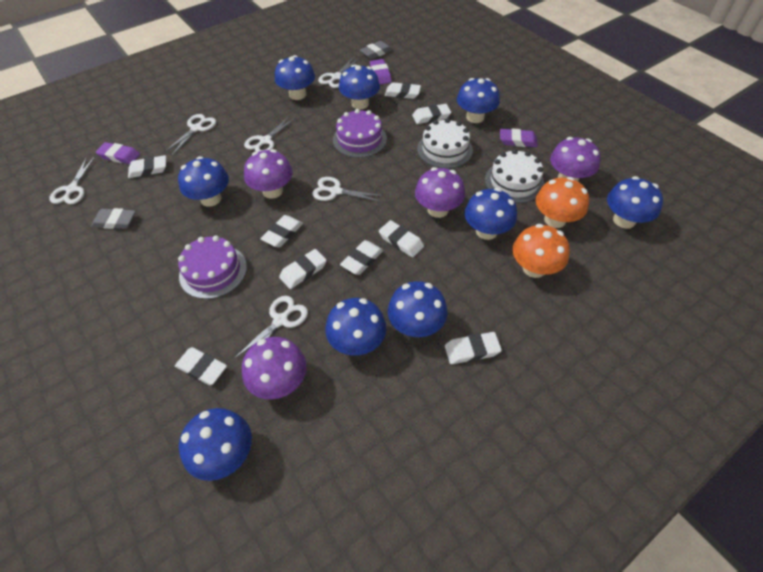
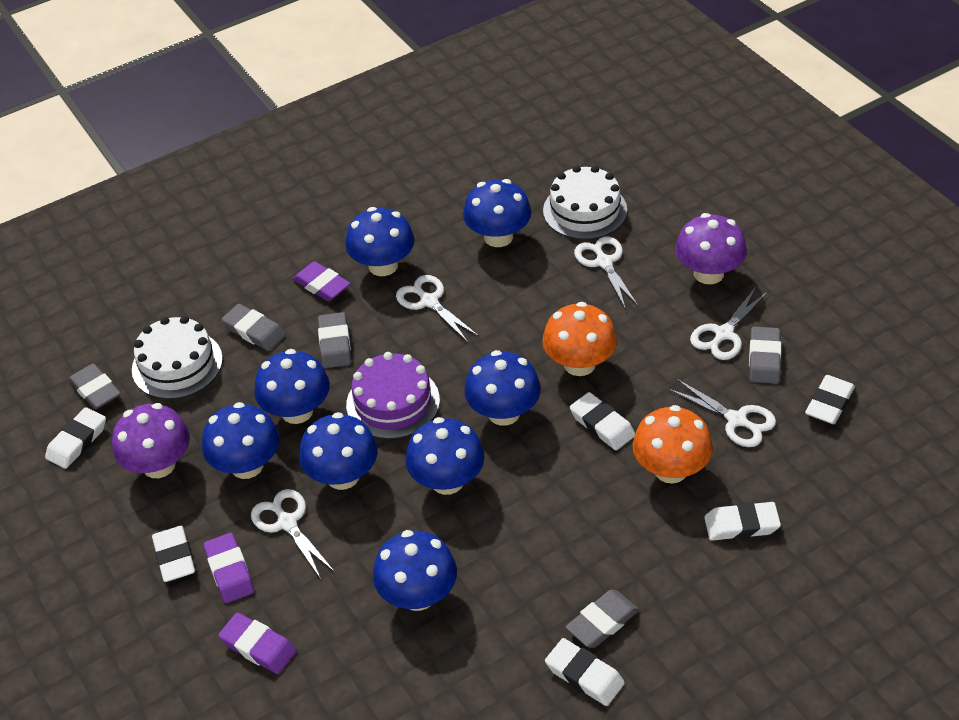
blue mushroom: [178,156,229,207] [179,408,252,481] [275,55,315,100] [325,298,386,356] [339,64,380,110] [388,281,448,337] [457,78,500,123] [464,188,517,240] [607,176,663,229] = 9 -> [202,402,280,479] [254,349,330,424] [299,412,378,490] [345,207,414,276] [373,530,457,611] [405,417,485,495] [463,179,531,247] [464,350,541,426] = 8
grey eraser: [91,208,136,229] [360,41,392,59] = 2 -> [68,364,121,409] [222,304,286,351] [318,312,351,368] [566,590,639,648] [749,327,781,384] = 5
purple cake: [178,235,247,299] [333,109,387,158] = 2 -> [346,352,440,439] = 1
purple mushroom: [242,337,307,400] [244,149,293,199] [415,167,465,218] [550,137,601,181] = 4 -> [112,403,190,478] [675,213,747,284] = 2
white eraser: [128,155,166,178] [175,347,227,385] [260,215,303,247] [279,249,327,289] [340,240,383,275] [379,220,424,257] [385,82,421,99] [412,104,451,124] [445,332,502,364] = 9 -> [45,407,106,469] [152,526,195,582] [545,638,625,706] [570,392,635,450] [704,502,781,541] [805,375,855,424] = 6
white scissors: [49,157,95,204] [165,114,216,155] [234,296,308,359] [244,116,296,152] [312,177,383,202] [318,57,360,88] = 6 -> [251,489,335,579] [396,275,479,342] [574,237,639,310] [668,379,776,447] [690,287,768,360] = 5

